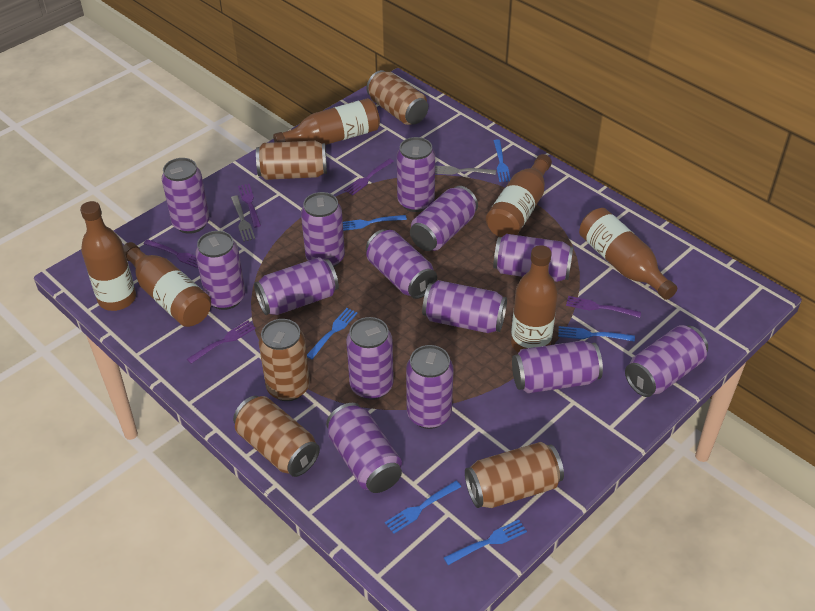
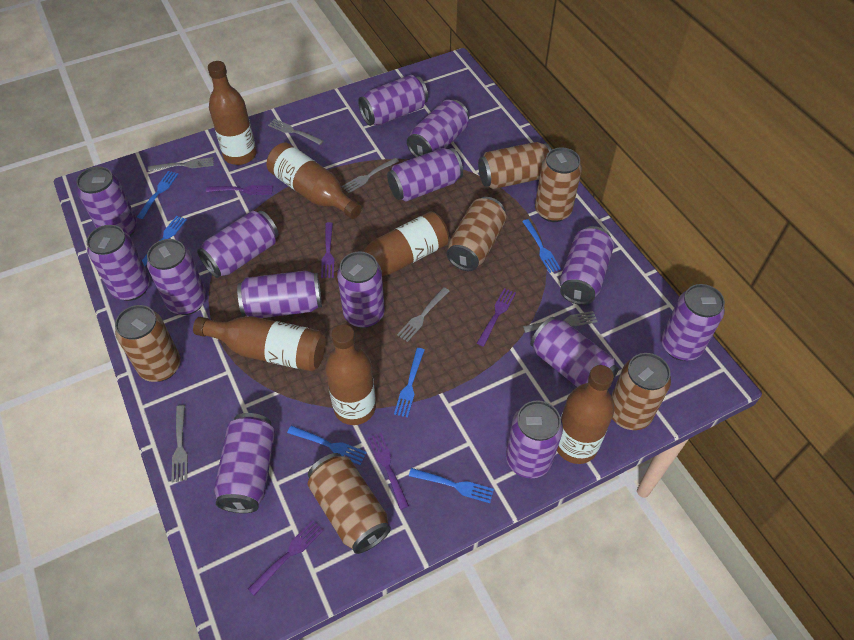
brown can: [233,396,320,477] [256,141,327,180] [259,319,310,401] [366,70,428,125] [465,442,564,508] = 5 -> [115,305,181,382] [308,453,391,554] [447,197,506,271] [478,142,551,189] [535,148,582,222] [611,353,671,430] = 6
grey fork: [231,196,255,242] [435,166,496,175] = 2 -> [148,157,214,171] [172,405,188,483] [268,119,323,145] [342,158,399,193] [397,287,449,342] [523,311,598,333] = 6

